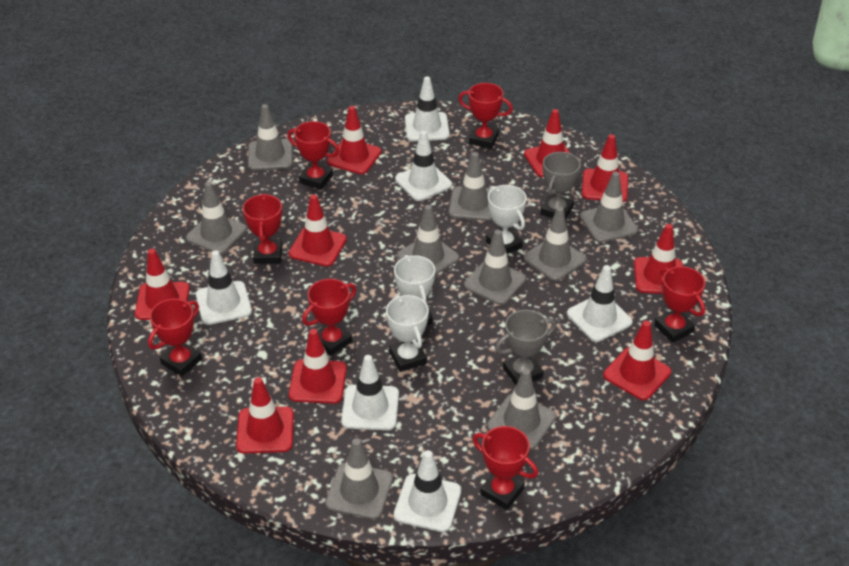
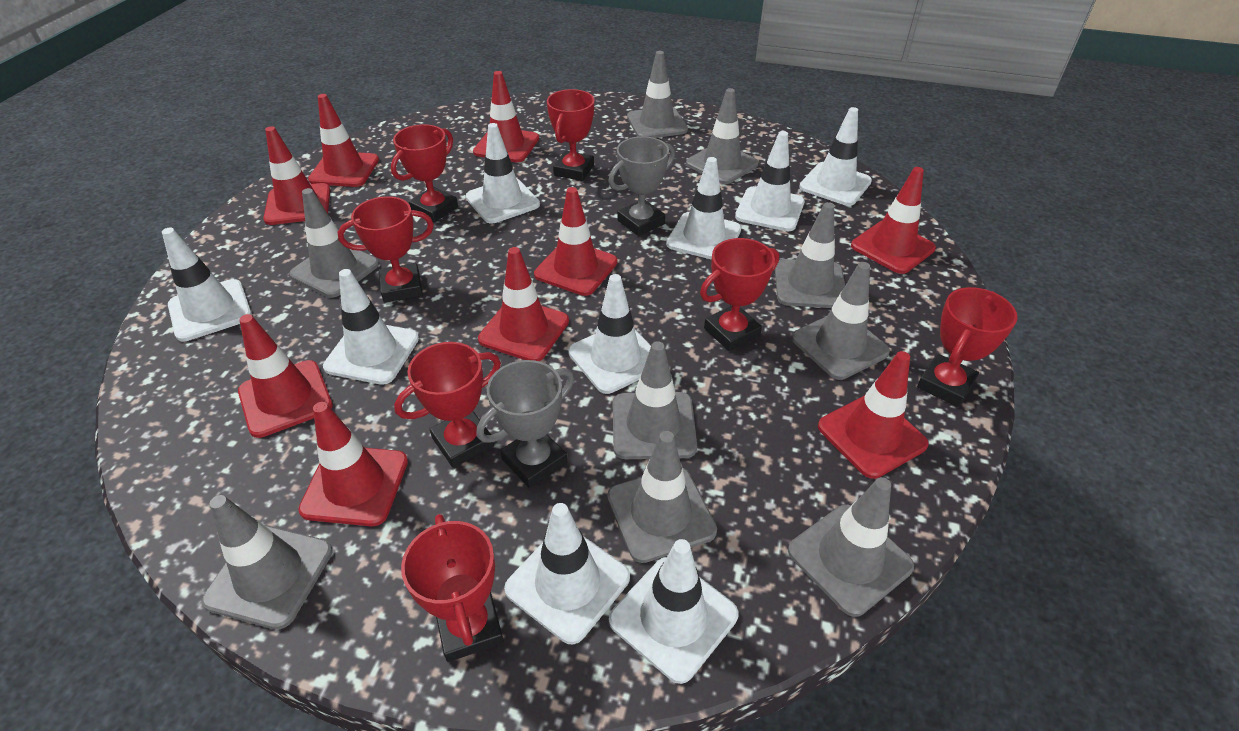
white traffic cone: [196,250,252,325] [341,355,399,430] [394,450,461,532] [395,131,452,201] [405,77,450,141] [567,265,633,342] = 6 -> [162,228,252,342] [323,269,419,385] [466,123,540,224] [504,503,630,644] [568,274,651,394] [609,539,739,684] [666,157,741,260] [735,131,805,232] [799,107,872,206] = 9
white trophy: [386,295,429,372] [394,255,435,325] [486,185,527,254] = 3 -> none = 0

